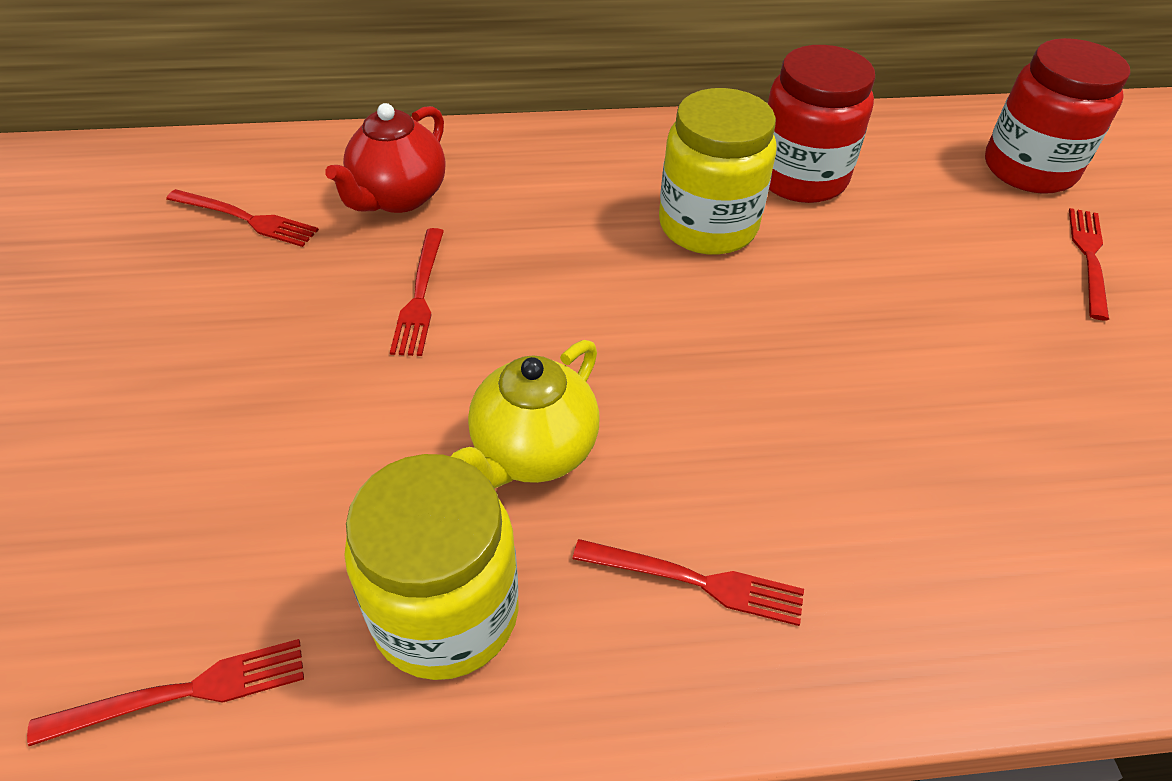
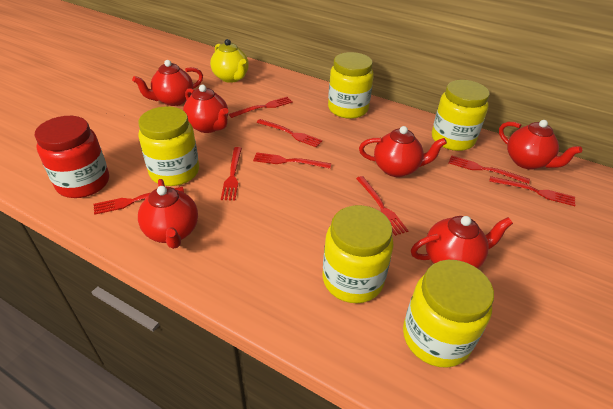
red fork: [27,639,304,746] [166,189,319,247] [390,228,444,356] [573,539,804,626] [1069,208,1109,321] = 5 -> [94,187,184,215] [221,147,242,201] [229,97,293,118] [253,152,331,169] [257,119,322,147] [356,176,409,236] [449,155,530,184] [489,176,575,206] = 8
red jar: [768,45,875,203] [985,38,1130,194] = 2 -> [35,116,109,198] = 1
red teapot: [325,103,445,213] = 1 -> [132,60,203,106] [138,179,198,249] [183,85,229,133] [359,126,447,177] [411,216,513,268] [499,120,582,170] = 6
yellow jar: [344,454,519,680] [659,88,777,255] = 2 -> [138,106,199,186] [322,205,394,303] [328,52,374,119] [403,260,494,368] [432,80,490,151] = 5

